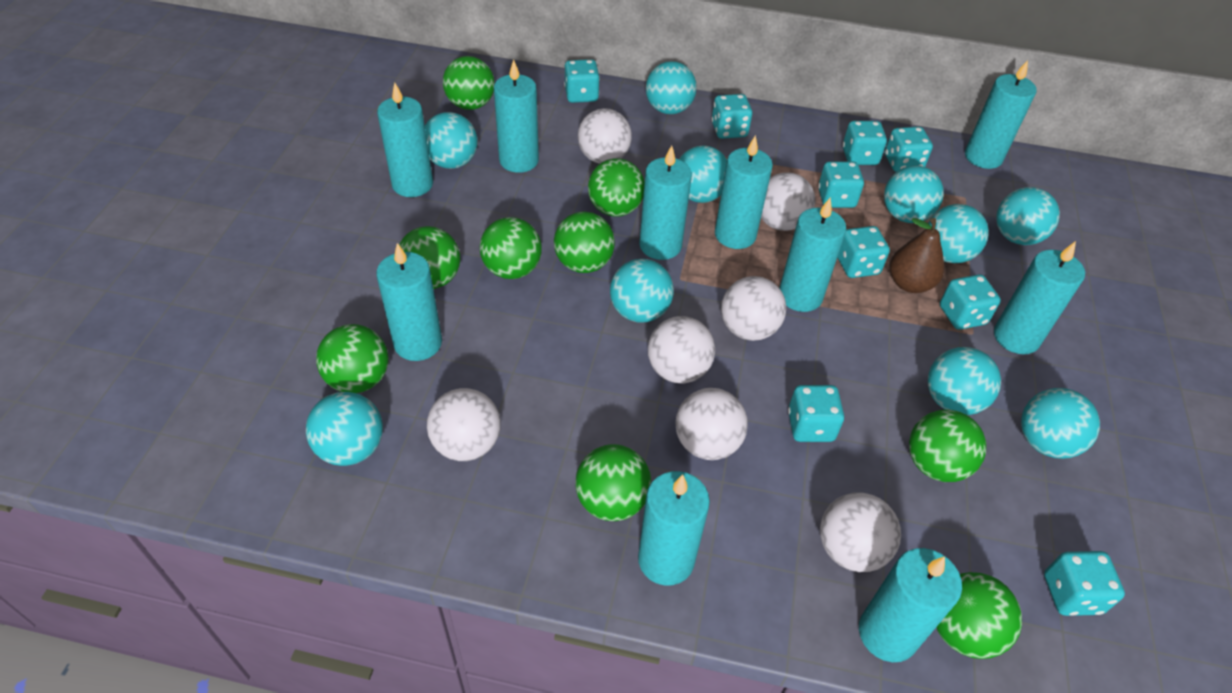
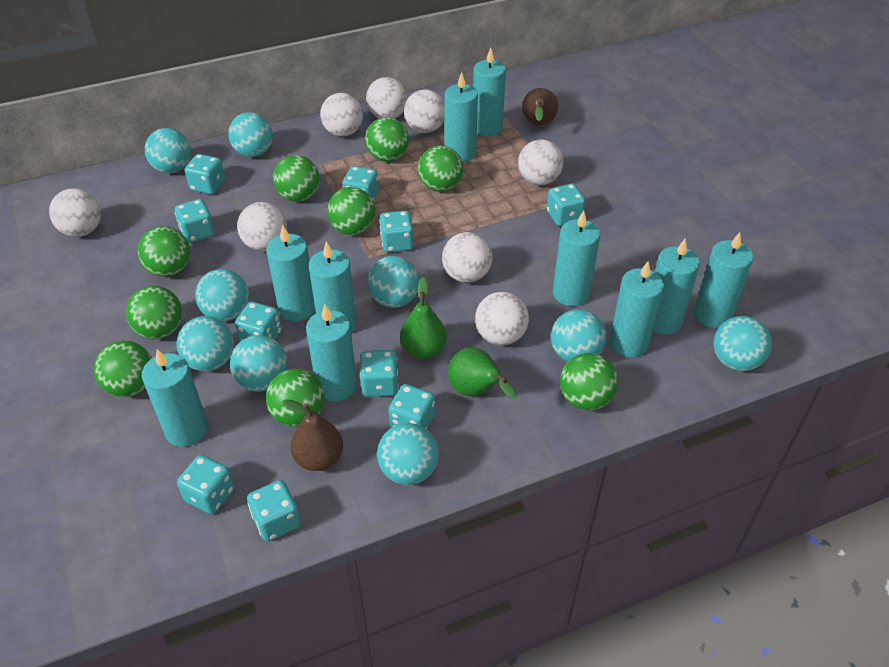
brown pear: [890,218,944,293] = 1 -> [282,399,343,471] [522,88,558,125] = 2
green pear: none = 0 -> [400,277,447,359] [448,347,517,399] = 2
turquoise ball: [306,392,383,466] [425,112,478,169] [610,259,674,323] [646,61,697,114] [679,145,727,203] [884,166,944,223] [928,204,989,263] [928,347,1001,415] [996,187,1060,245] [1021,388,1100,459] = 10 -> [145,128,191,173] [176,316,234,371] [195,269,249,321] [228,112,273,157] [230,335,287,392] [367,256,419,308] [377,423,439,485] [551,309,607,362] [714,316,772,371] = 9
turquoise dice: [564,59,600,103] [712,94,752,139] [788,385,844,442] [818,161,864,208] [837,226,890,278] [843,121,887,165] [885,127,933,172] [940,274,1001,330] [1044,551,1125,616] = 9 -> [175,199,215,243] [177,455,234,514] [185,154,225,194] [235,302,282,342] [247,480,301,541] [343,166,379,202] [360,350,399,397] [379,211,414,252] [389,384,435,429] [547,184,586,226] = 10
white ball: [427,388,501,461] [578,108,632,164] [648,316,715,384] [675,388,748,460] [721,276,786,341] [761,172,815,231] [820,492,901,572] = 7 -> [49,188,101,237] [237,202,287,251] [320,93,363,137] [366,77,408,118] [404,89,445,133] [442,232,492,283] [475,292,529,346] [518,139,563,185] = 8

